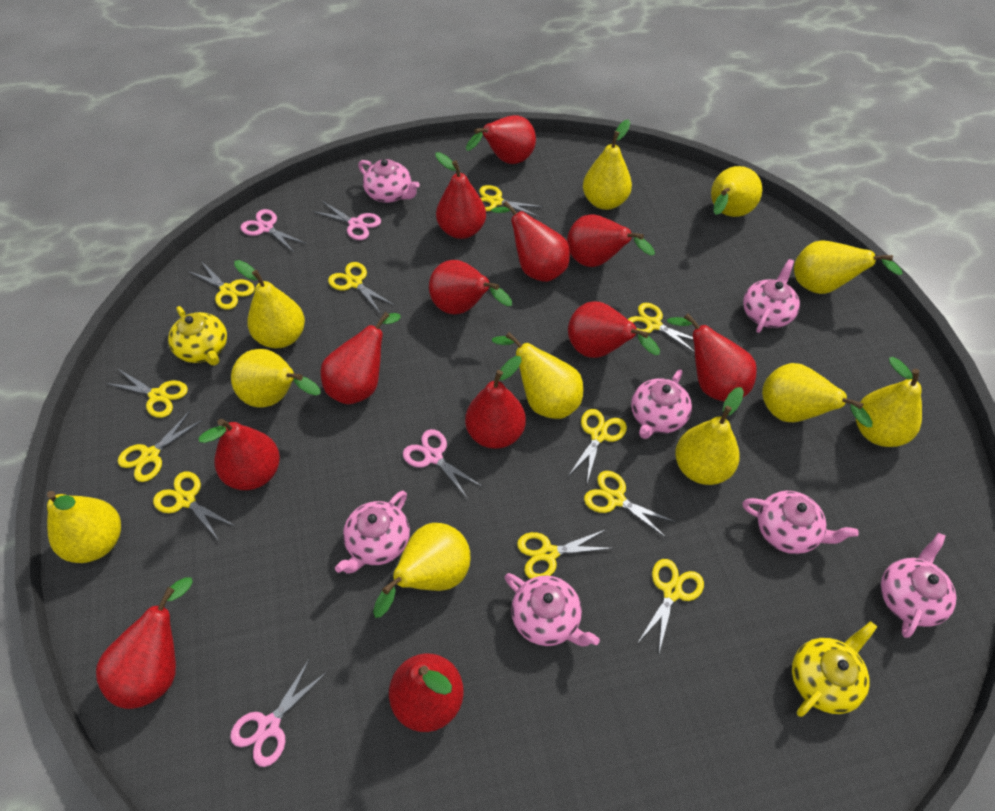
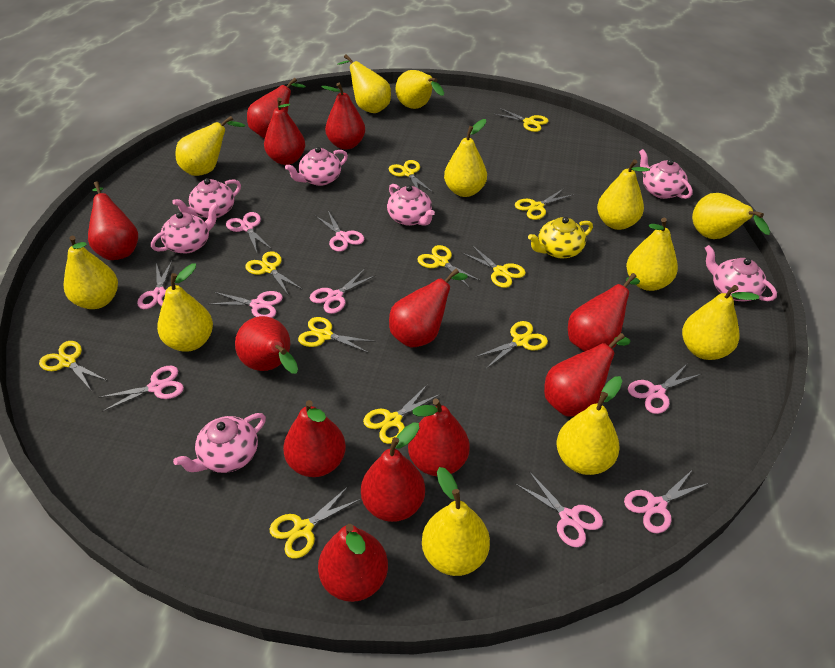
pink scissors: [230,660,327,767] [241,209,306,252] [313,201,381,240] [403,429,483,499] = 4 -> [98,366,184,412] [137,261,172,309] [210,291,283,318] [226,212,271,252] [310,269,376,314] [316,211,364,252] [516,471,603,547] [624,469,709,533] [628,363,701,414] = 9
yellow pear: [47,491,121,563] [231,349,321,408] [234,260,305,348] [373,523,470,618] [492,332,583,419] [583,119,632,210] [675,387,744,485] [711,166,762,217] [762,363,872,428] [794,240,903,294] [856,357,922,447] = 11 -> [64,235,118,309] [157,263,213,352] [175,116,245,176] [337,54,391,113] [395,70,444,109] [422,467,490,576] [444,119,487,197] [557,376,622,475] [597,159,650,230] [626,218,678,291] [682,285,760,360] [692,193,770,239] = 12
yellow teapot: [168,306,227,366] [792,621,877,717] = 2 -> [528,217,593,258] = 1

